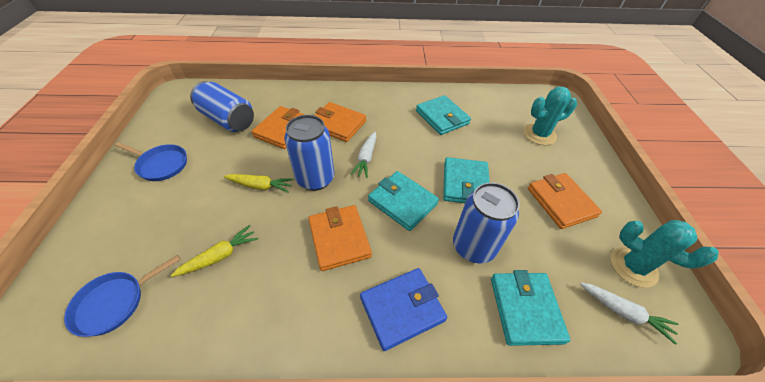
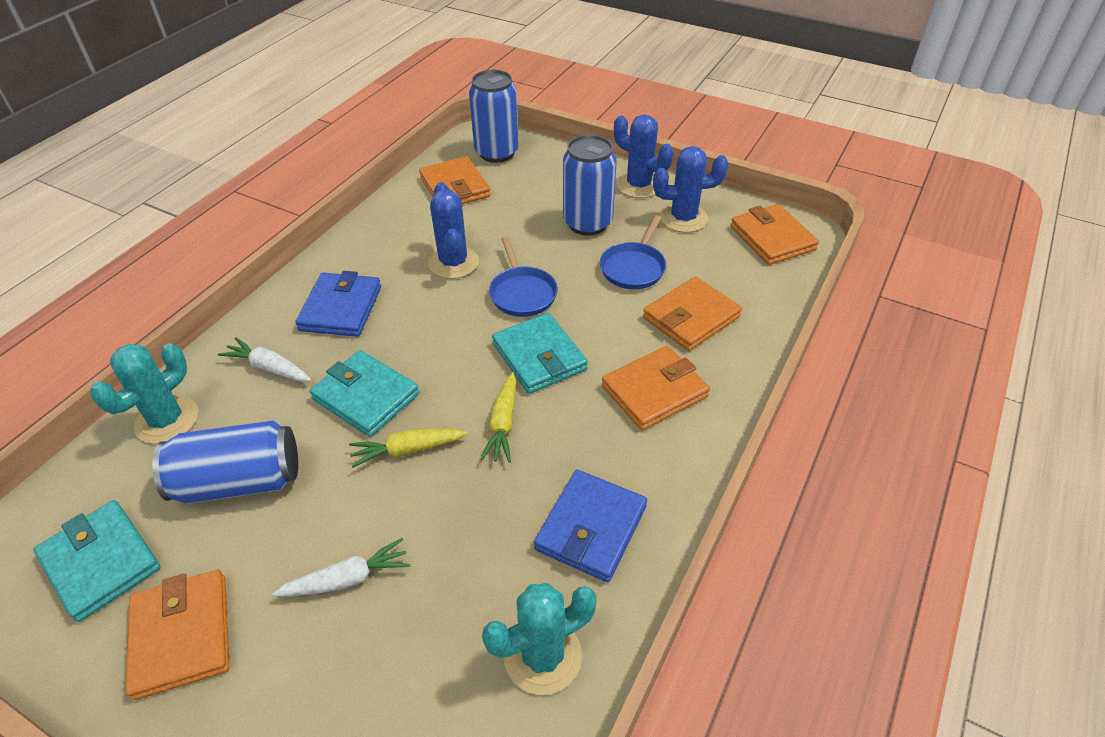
blue cactus: none = 0 -> [428,182,479,279] [614,114,673,198] [653,146,729,233] = 3
blue wallet: [360,268,447,351] = 1 -> [295,271,381,337] [534,470,647,582] = 2
orange wallet: [252,106,305,149] [308,205,372,271] [314,102,366,142] [528,173,602,229] = 4 -> [125,570,230,700] [419,156,491,204] [602,346,710,430] [643,276,742,351] [730,204,819,265] = 5
turquoise wallet: [368,171,439,231] [416,95,471,135] [443,157,490,203] [491,270,570,346] = 4 -> [34,500,161,622] [310,350,419,437] [492,313,588,394] = 3

